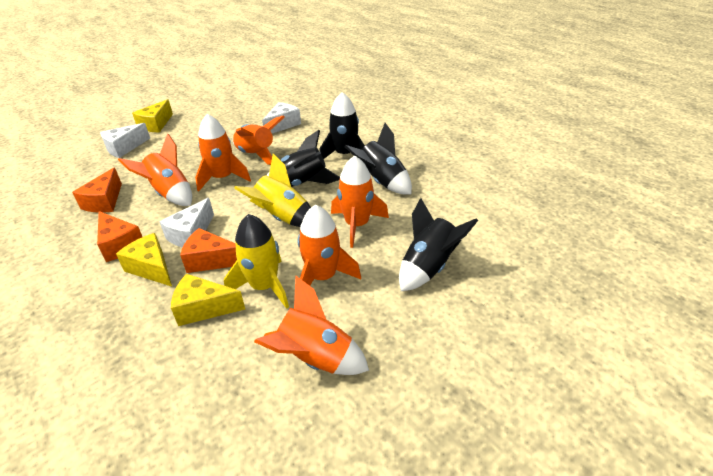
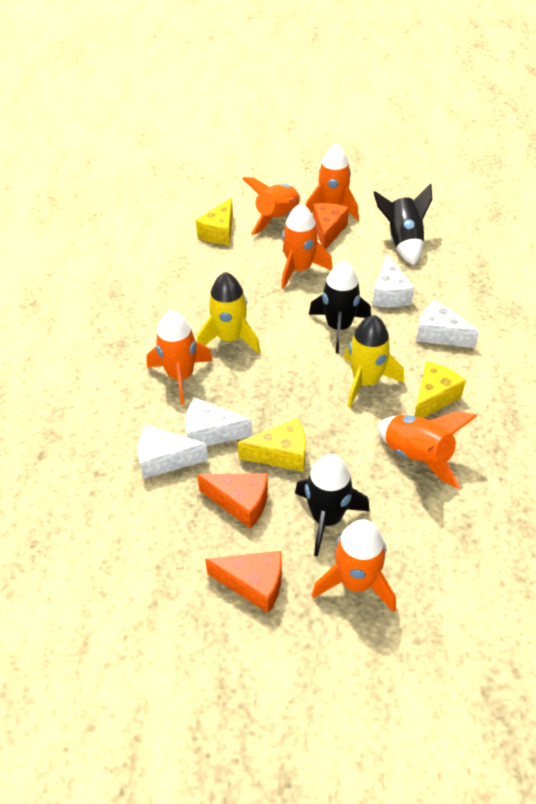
black rocket: [267,130,340,187] [319,92,365,159] [344,123,412,194] [399,198,478,291] = 4 -> [295,454,369,557] [309,261,371,353] [373,183,432,265] = 3
white cheese: [100,123,150,158] [159,198,214,248] [262,102,301,133] = 3 -> [138,425,208,479] [185,398,253,446] [372,254,414,308] [416,300,480,348] = 4

